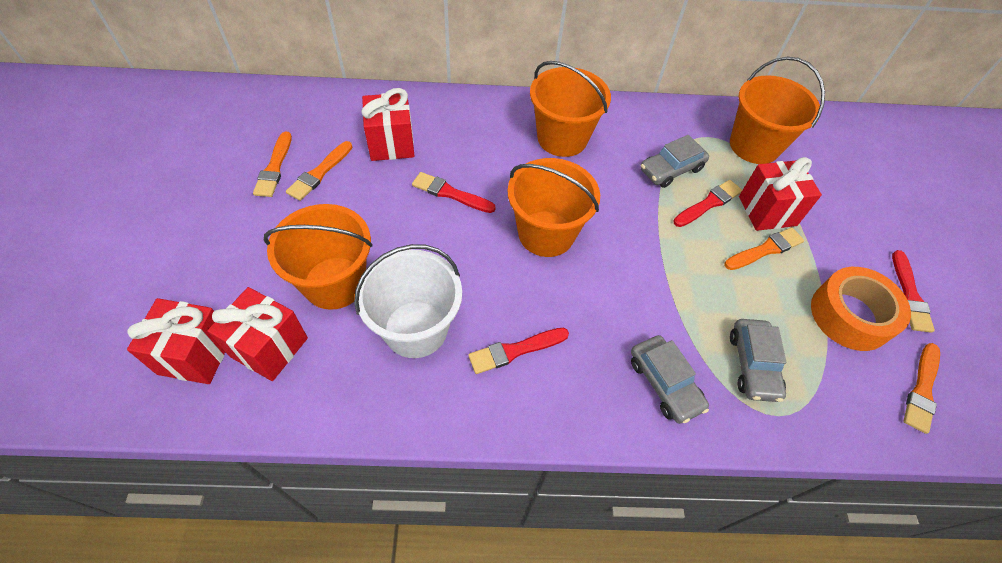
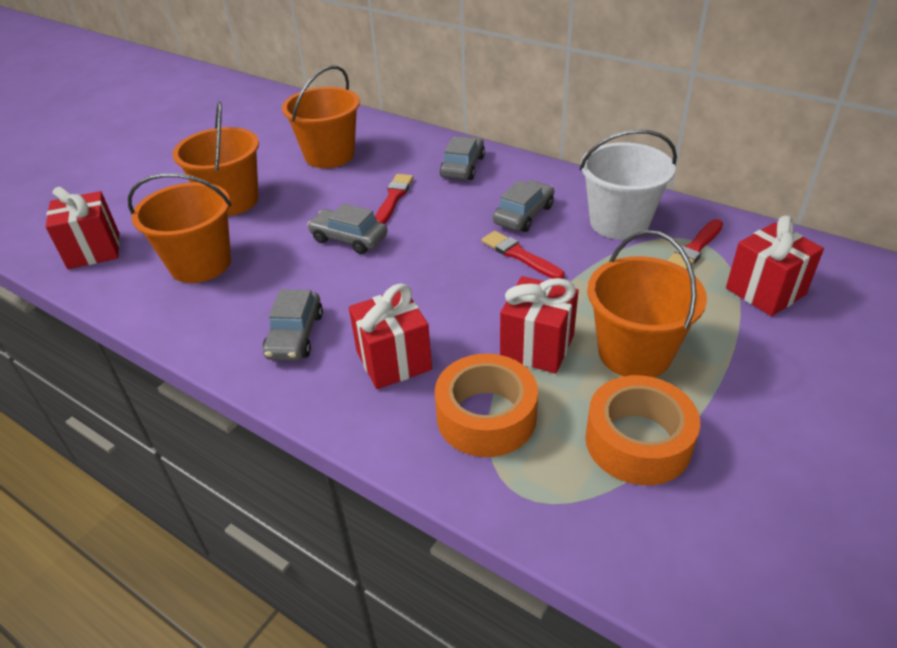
grey car: [631,335,709,424] [640,135,709,188] [730,319,786,402] = 3 -> [263,289,323,361] [307,203,387,254] [440,136,485,180] [493,180,554,232] = 4
orange brush: [253,132,292,197] [286,141,353,201] [725,227,804,270] [903,343,940,434] = 4 -> none = 0
orange tape: [811,267,911,351] = 1 -> [435,354,538,457] [585,375,700,485] = 2
red brush: [412,172,496,213] [468,328,569,374] [673,180,742,227] [892,250,935,333] = 4 -> [375,174,413,224] [482,231,565,279] [667,219,723,270] = 3

